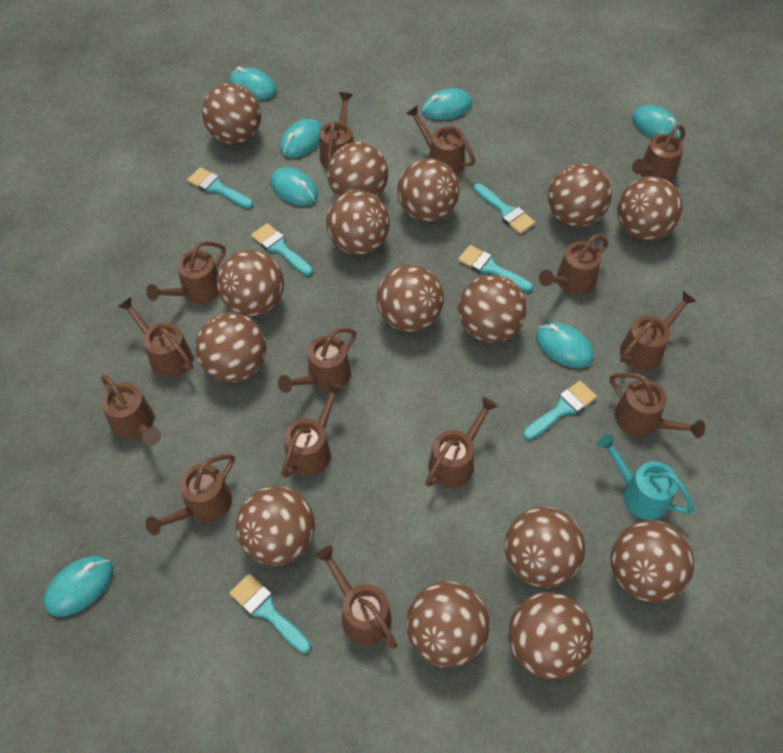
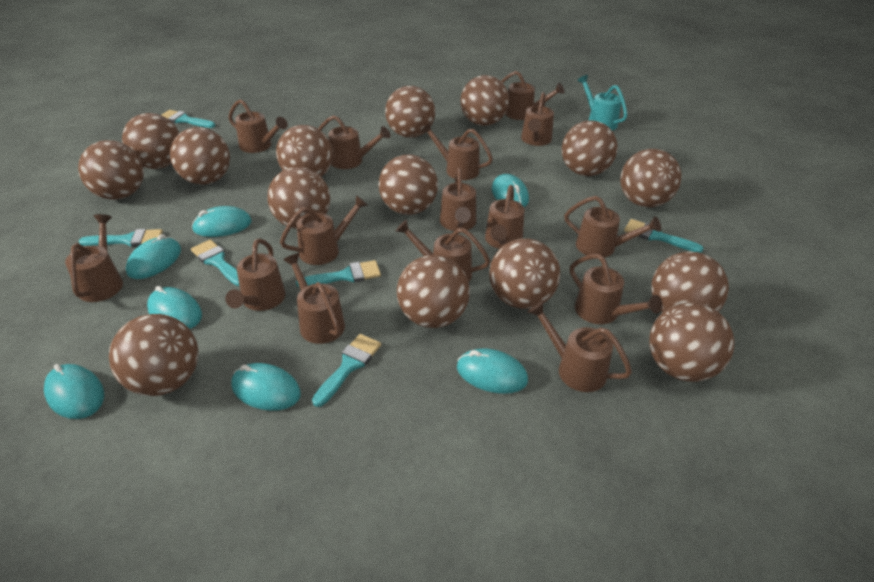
brown watering can: [101,375,161,445] [118,297,193,378] [145,454,235,535] [146,241,226,303] [278,328,357,393] [281,382,344,478] [315,546,397,649] [320,92,354,169] [406,105,475,175] [425,397,498,488] [539,234,608,295] [610,372,705,438] [620,291,696,371] [632,124,685,182] = 14 -> [65,214,123,302] [225,238,286,311] [228,99,288,153] [280,195,368,265] [283,253,345,344] [318,115,390,169] [396,220,490,282] [421,123,493,180] [440,168,476,231] [485,185,524,249] [501,71,564,120] [521,92,554,146] [528,301,632,392] [564,196,661,258] [570,254,663,324] = 15

